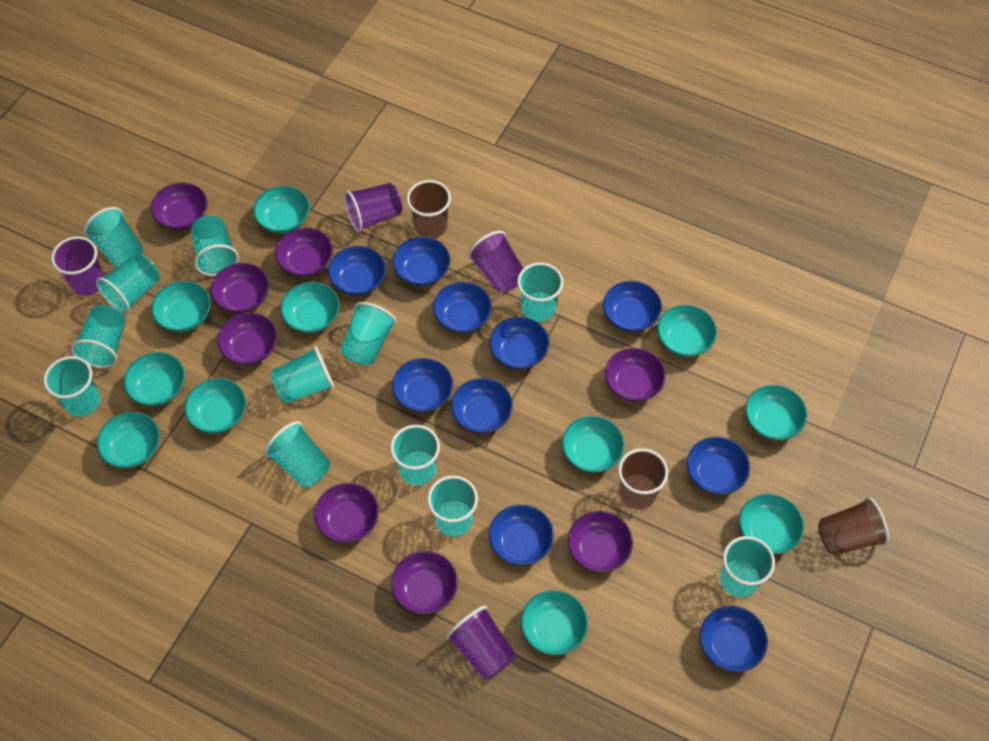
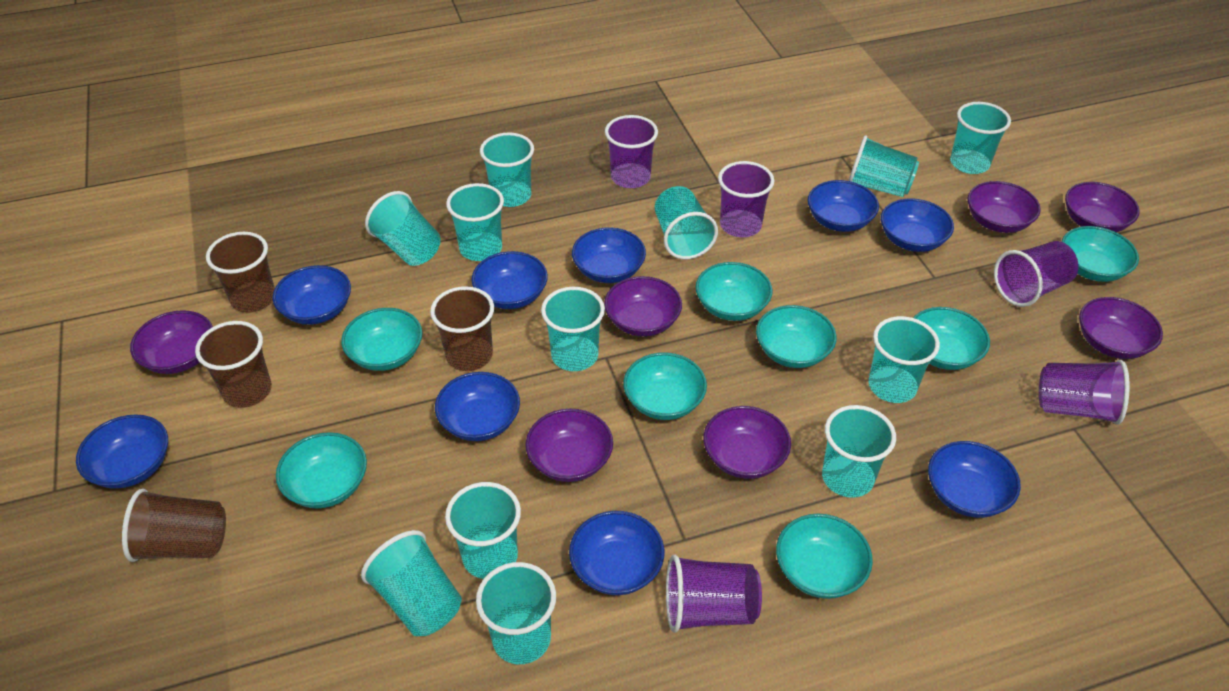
blue bowl: [328,246,386,296] [392,358,453,412] [393,237,450,286] [433,282,492,333] [451,378,513,433] [489,505,554,566] [490,317,550,369] [603,281,662,332] [687,437,750,495] [700,606,768,672] = 10 -> [76,414,168,489] [273,265,351,325] [435,372,520,441] [471,251,548,309] [569,511,665,595] [572,227,646,283] [808,180,879,232] [881,199,954,252] [928,441,1021,518] = 9
brown cup: [407,180,451,239] [618,448,668,509] [818,497,889,556] = 3 -> [122,489,226,562] [195,321,272,408] [206,232,275,313] [430,286,494,371] = 4
purple bowl: [151,183,208,230] [211,263,269,314] [217,313,277,365] [275,228,333,277] [314,483,379,543] [391,551,458,615] [568,511,633,572] [605,348,666,402] = 8 -> [130,310,213,374] [525,409,613,482] [604,276,682,337] [703,406,791,479] [967,181,1041,233] [1065,182,1140,232] [1079,297,1163,359] = 7
purple cup: [51,236,104,296] [344,183,403,233] [445,606,516,679] [468,231,524,292] = 4 -> [605,115,658,188] [666,554,762,633] [718,161,774,237] [994,241,1078,307] [1039,360,1130,425] = 5
turquoise bowl: [97,412,160,468] [124,352,185,406] [151,281,211,332] [184,378,246,434] [253,186,310,234] [281,282,340,333] [521,590,588,656] [562,416,625,473] [657,305,717,357] [739,494,804,554] [745,385,807,440] = 11 -> [276,432,367,508] [341,308,422,371] [623,352,707,420] [695,262,773,321] [756,305,837,368] [776,513,873,599] [913,307,990,370] [1062,226,1139,282] = 8

